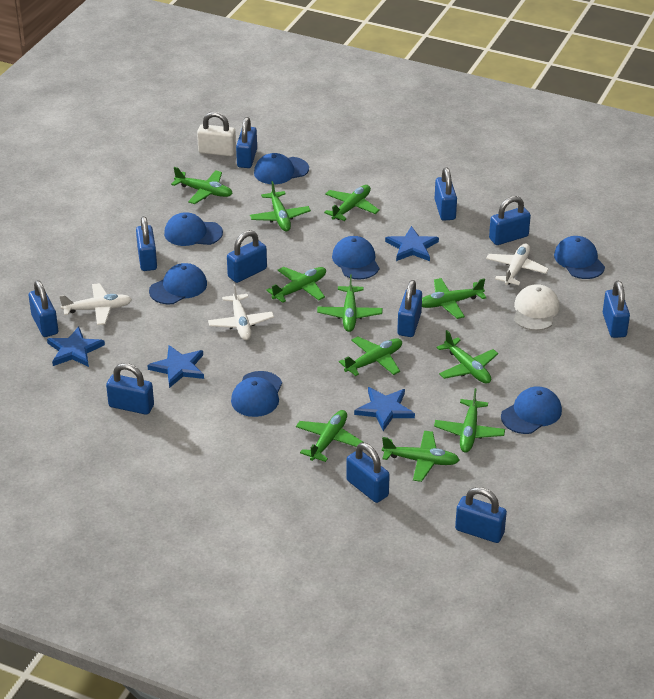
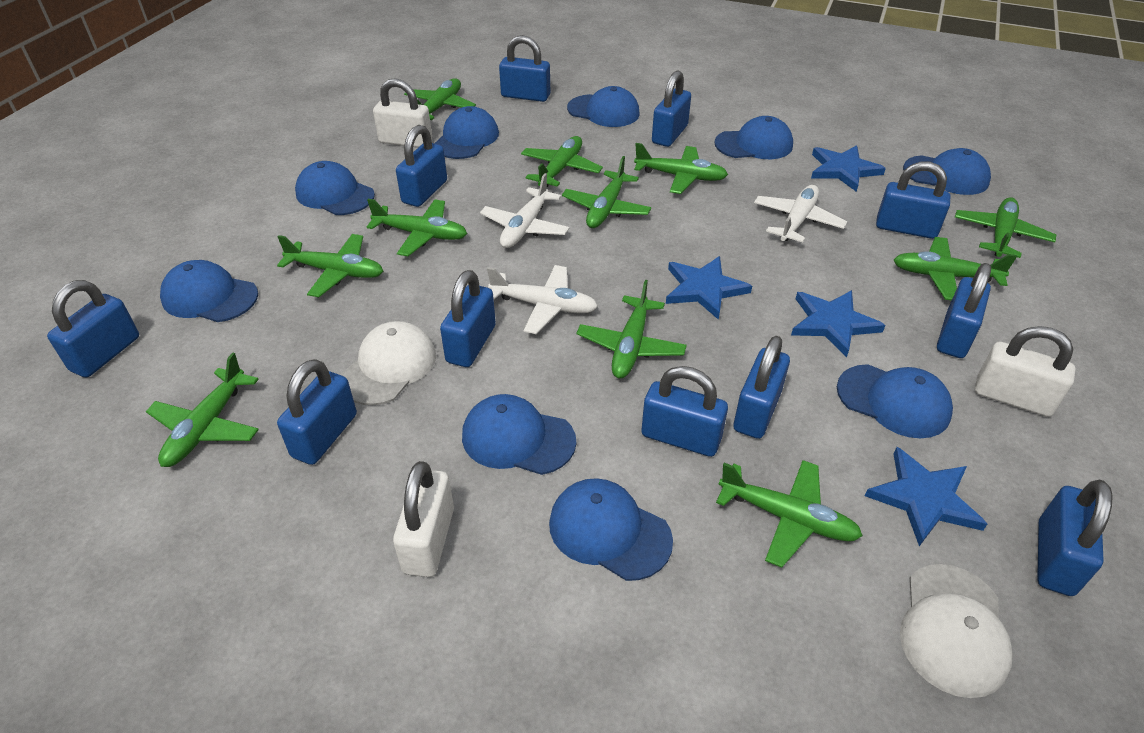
blue cap: [149,263,207,304] [164,212,223,246] [231,371,282,417] [254,153,309,184] [332,236,379,280] [501,386,562,434] [554,236,605,279] = 7 -> [160,260,258,322] [295,161,375,215] [434,106,499,159] [462,394,576,475] [549,478,673,581] [567,86,640,127] [714,116,793,159] [837,364,953,438] [903,148,991,195] = 9
white cap: [514,284,559,331] = 1 -> [341,321,436,405] [900,564,1013,698] = 2
white padlock: [197,112,236,156] = 1 -> [373,78,432,148] [393,461,454,577] [975,326,1075,417] = 3

